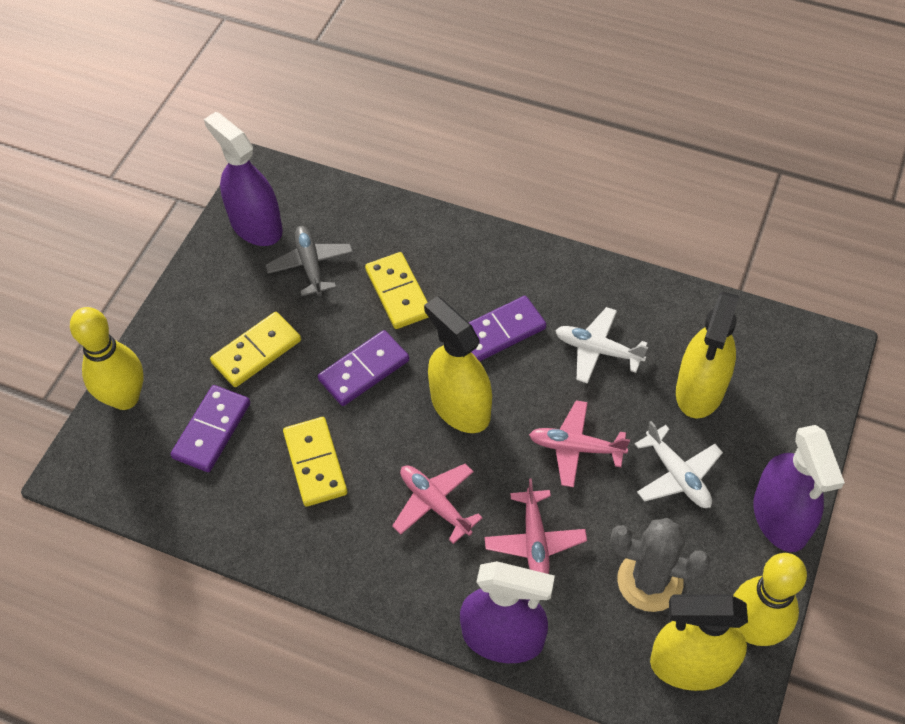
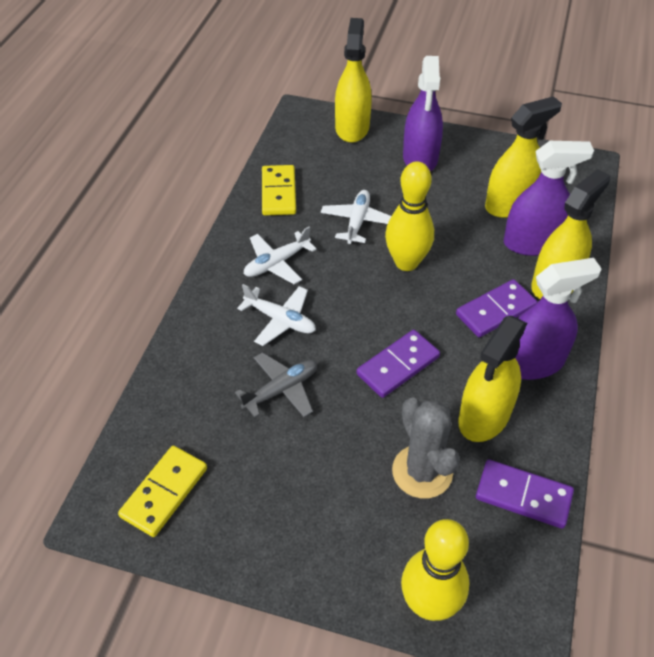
pink plane: [392,464,482,544] [485,479,587,574] [529,400,630,487] = 3 -> none = 0
white plane: [555,307,648,384] [635,421,723,508] = 2 -> [237,284,316,346] [244,227,317,284] [321,190,391,244] = 3
yellow domino: [210,312,301,387] [283,417,347,507] [365,252,429,329] = 3 -> [118,446,207,537] [262,165,296,215] = 2
yellow spray bottle: [424,296,492,433] [650,595,748,691] [676,291,740,418] = 3 -> [335,18,372,143] [458,316,527,442] [485,96,562,218] [531,169,610,299] = 4

